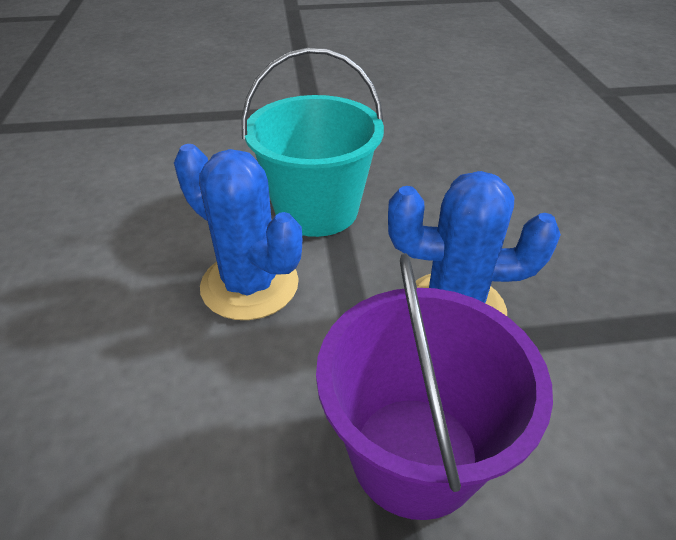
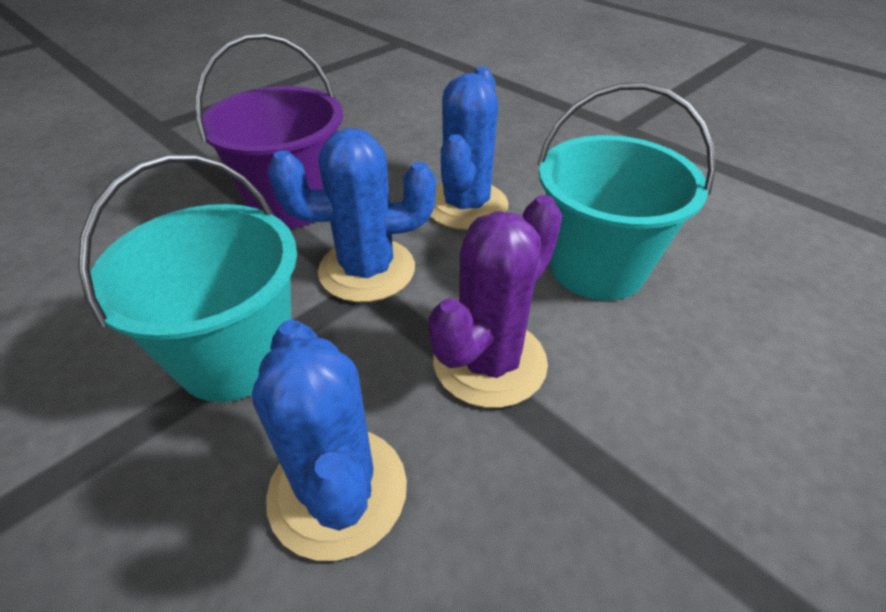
blue cactus: [174,144,302,320] [388,171,561,316] = 2 -> [252,320,407,561] [268,128,436,302] [430,67,508,230] = 3
purple cactus: none = 0 -> [428,195,562,408] = 1
turquoise bucket: [241,47,384,237] = 1 -> [78,154,297,402] [537,83,715,300] = 2

